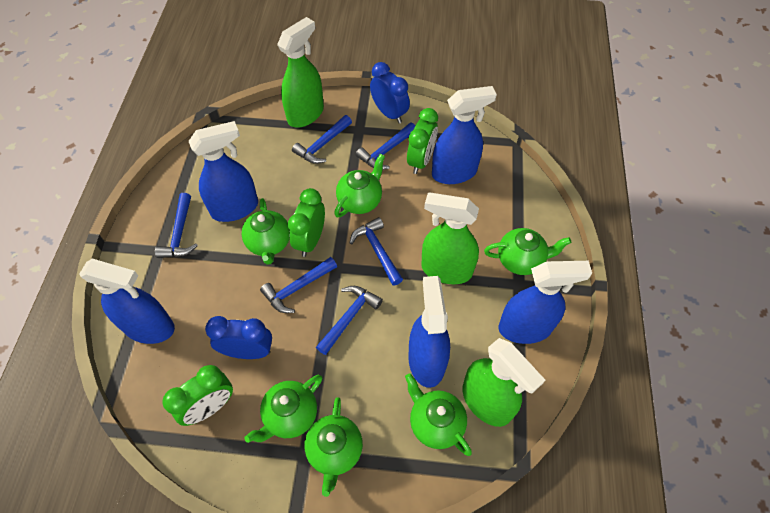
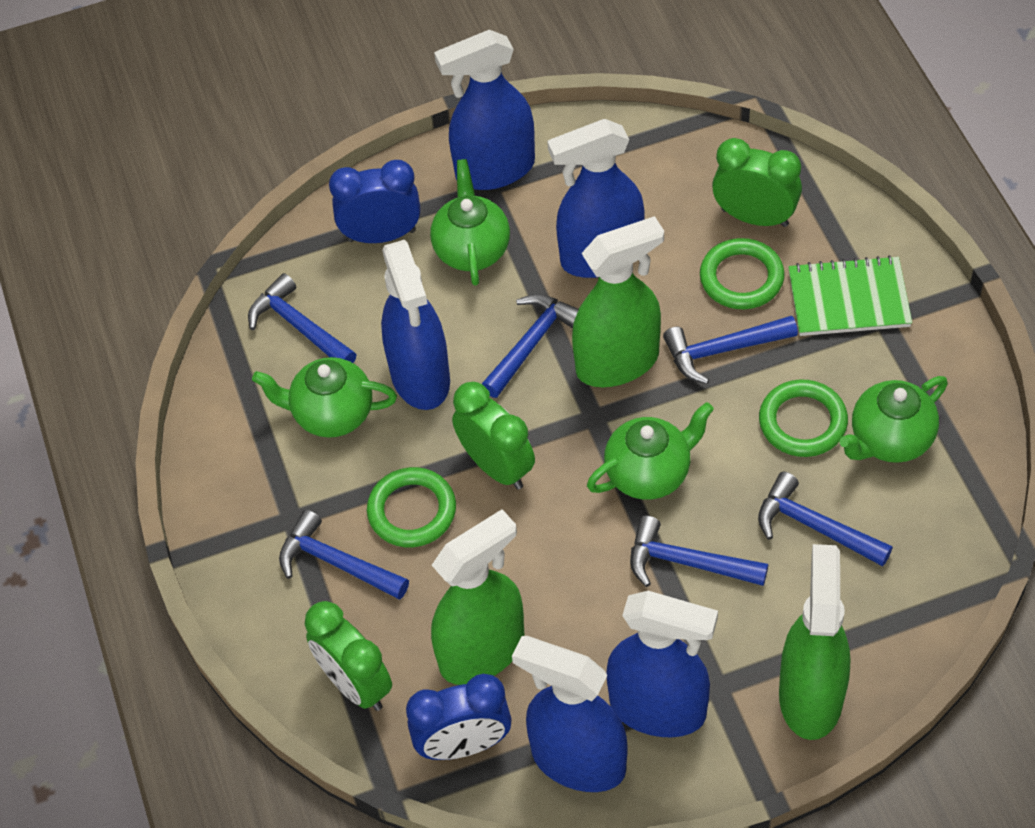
green notebook: none = 0 -> [788,255,912,336] = 1
green ring: none = 0 -> [367,467,456,547] [700,238,784,309] [759,379,848,457] = 3
green teapot: [242,198,290,265] [244,375,322,443] [304,397,363,497] [334,154,385,218] [405,373,472,456] [484,228,571,275] = 6 -> [252,357,397,438] [430,159,510,286] [587,402,714,500] [839,376,948,463] = 4

